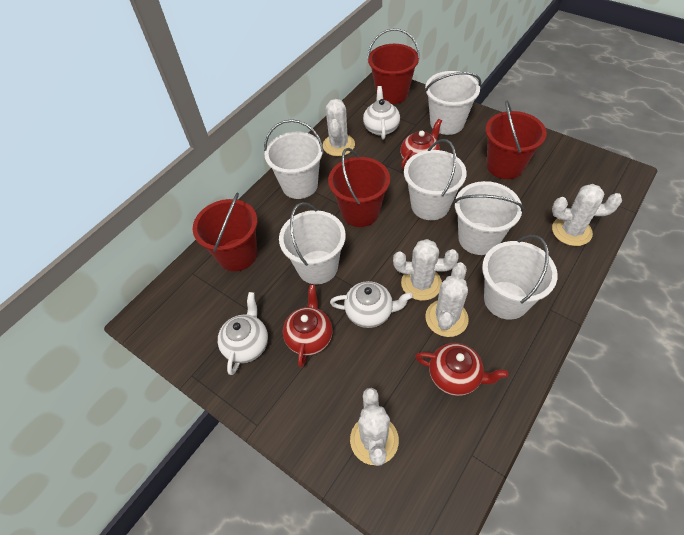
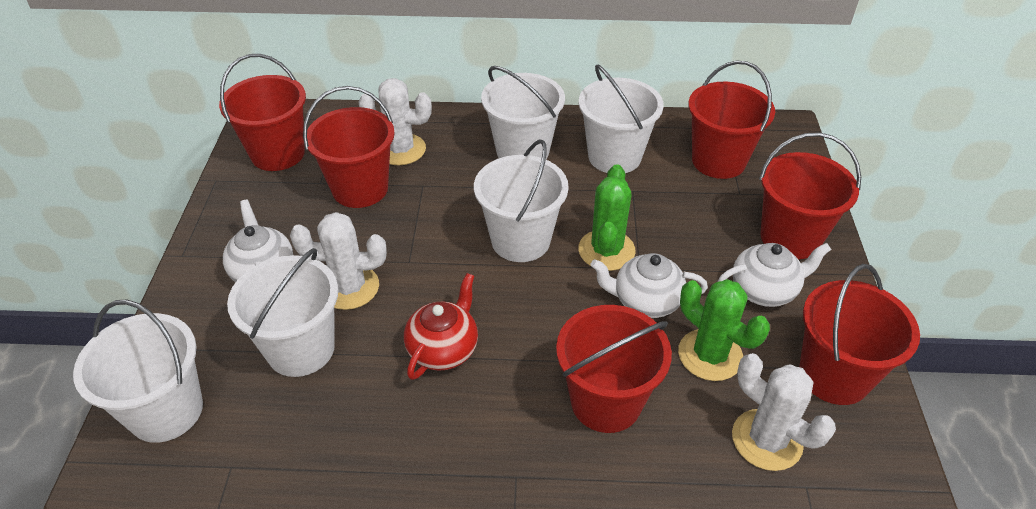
green cactus: none = 0 -> [578,164,636,271] [678,279,770,381] = 2
red bucket: [193,193,257,271] [328,148,390,227] [367,28,420,104] [486,101,547,179] = 4 -> [219,54,306,171] [303,86,395,208] [556,305,672,433] [688,60,775,179] [759,132,861,259] [799,264,920,405] = 6
red teapot: [283,284,333,368] [400,119,442,169] [415,343,509,396] = 3 -> [404,273,478,380] = 1
white bucket: [264,119,324,199] [279,202,346,284] [404,139,467,220] [425,71,481,135] [453,181,524,255] [482,235,557,320] = 6 -> [73,300,203,443] [227,248,338,377] [474,139,569,262] [481,66,565,159] [579,65,664,173] = 5
white cactus: [323,99,355,156] [350,388,399,466] [393,239,459,301] [425,262,469,337] [552,184,622,246] = 5 -> [290,212,387,310] [358,78,432,166] [732,353,836,471] = 3

